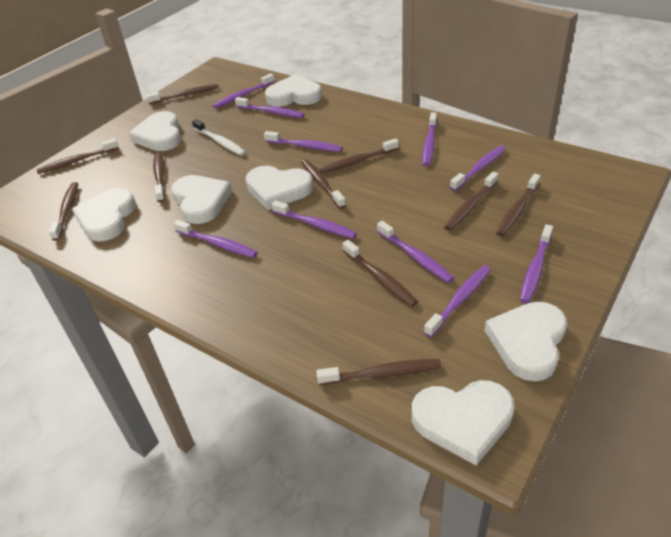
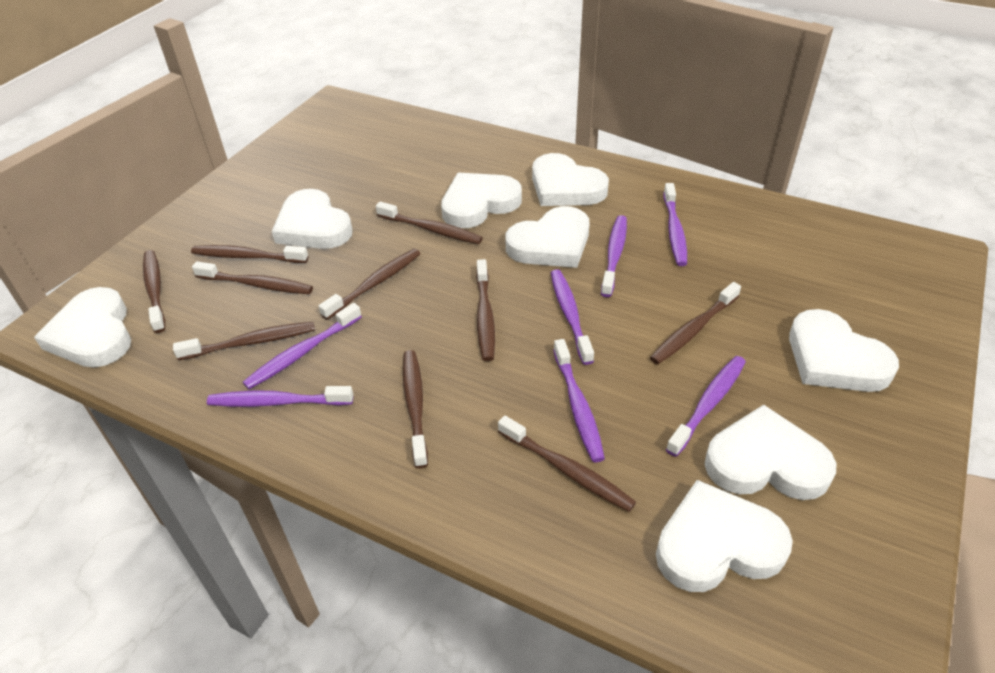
purple toothbrush: [174,220,258,258] [213,74,275,108] [235,97,304,118] [264,131,343,152] [271,200,357,239] [377,221,454,283] [422,112,437,166] [424,265,491,337] [450,146,506,191] [520,224,553,303] = 10 -> [207,386,353,407] [243,303,362,389] [551,269,594,365] [553,339,605,462] [601,215,627,297] [664,183,687,266] [666,356,746,457] = 7
white heart: [72,188,136,241] [129,111,181,151] [171,175,232,224] [246,166,313,210] [265,75,322,107] [412,380,515,466] [485,302,567,381] = 7 -> [34,287,131,368] [272,189,353,249] [441,173,522,228] [506,206,590,268] [532,153,609,206] [656,480,793,592] [705,405,836,500] [789,309,899,392] = 8
white toothbrush: [192,119,246,156] = 1 -> none = 0

